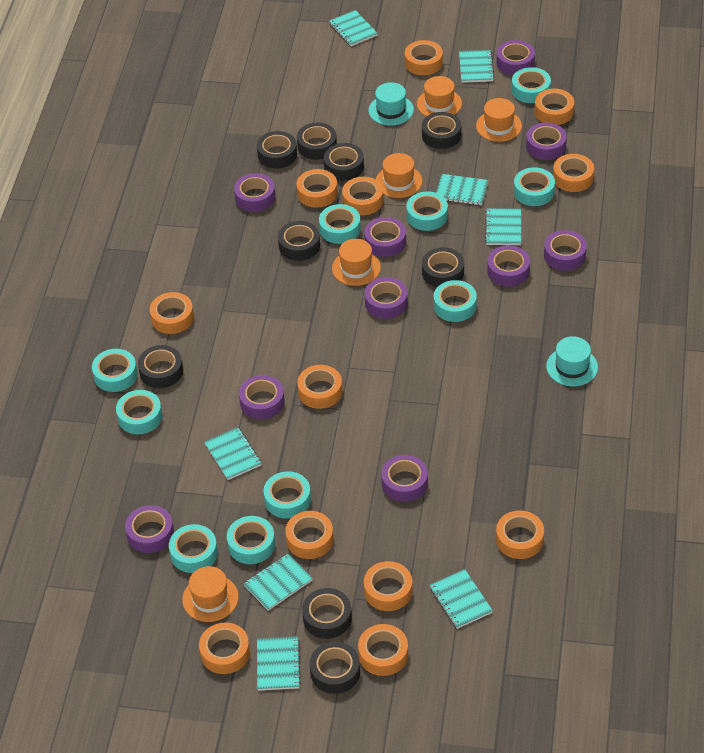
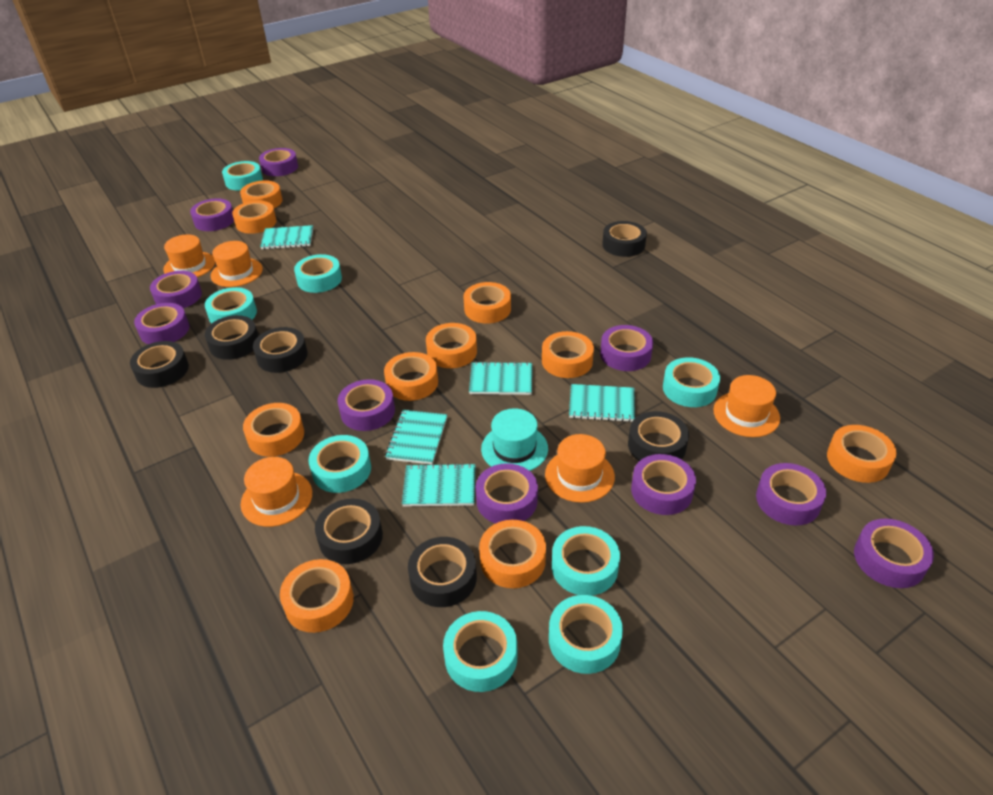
black tape: [138,345,183,388] [257,131,297,168] [278,221,320,261] [297,123,337,160] [302,588,352,639] [310,641,360,694] [324,143,364,181] [422,112,461,149] [422,247,464,287] = 9 -> [130,341,189,388] [205,315,258,360] [253,327,307,373] [315,499,383,564] [408,537,477,607] [602,221,647,257] [628,411,689,461] = 7
orange tape: [150,292,194,334] [199,622,250,674] [285,511,334,559] [296,169,338,208] [297,365,343,409] [342,177,383,215] [358,624,408,676] [364,561,413,611] [405,40,443,75] [496,510,544,559] [535,89,574,125] [553,154,594,192] = 12 -> [232,201,277,234] [240,180,282,208] [243,403,304,457] [280,559,354,633] [384,352,438,401] [426,323,477,368] [464,282,511,323] [479,520,546,588] [542,331,594,378] [827,425,897,483] = 10
turquoise hat: [368,82,414,126] [546,336,598,386] = 2 -> [481,408,548,471] = 1
turquoise notebook: [204,427,262,480] [243,554,313,611] [257,636,301,691] [329,10,378,46] [430,569,493,629] [436,174,489,205] [459,50,495,83] [485,208,521,245] = 8 -> [260,225,313,249] [385,410,447,465] [402,463,476,507] [469,361,532,395] [569,384,635,422] = 5
turquoise tape: [92,349,138,392] [116,390,162,434] [169,524,218,573] [227,516,275,564] [263,471,311,519] [319,204,361,244] [407,191,448,231] [434,280,477,322] [512,67,551,103] [514,167,555,206] = 10 -> [205,287,257,324] [222,161,263,191] [294,254,342,293] [308,435,371,493] [443,611,517,692] [549,595,623,674] [552,526,620,596] [663,357,720,407] = 8

